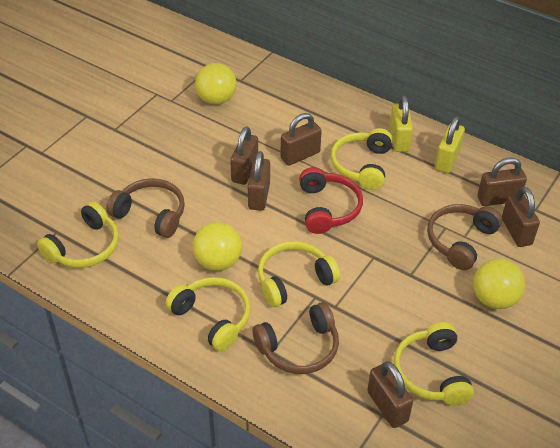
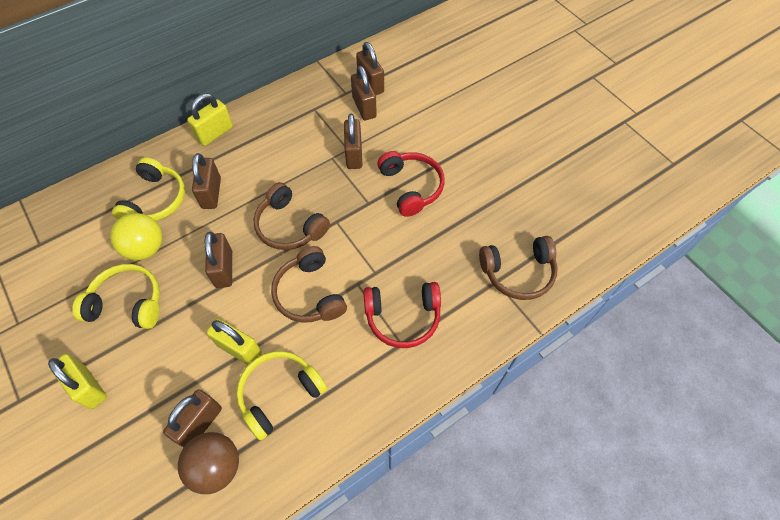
brown ball: none = 0 -> [178,432,239,494] = 1
red headphones: [299,167,363,234] = 1 -> [363,282,441,348] [377,151,445,217] = 2
yellow ball: [193,222,242,271] [195,63,237,105] [473,259,525,309] = 3 -> [110,213,162,260] = 1
yellow headphones: [37,201,119,268] [166,277,251,351] [258,241,340,307] [331,128,393,190] [394,322,474,406] = 5 -> [72,264,160,329] [112,157,185,221] [236,351,327,440] = 3
yellow padlock: [390,95,413,152] [435,116,465,173] = 2 -> [48,354,107,409] [187,93,233,146] [206,318,262,365] = 3

